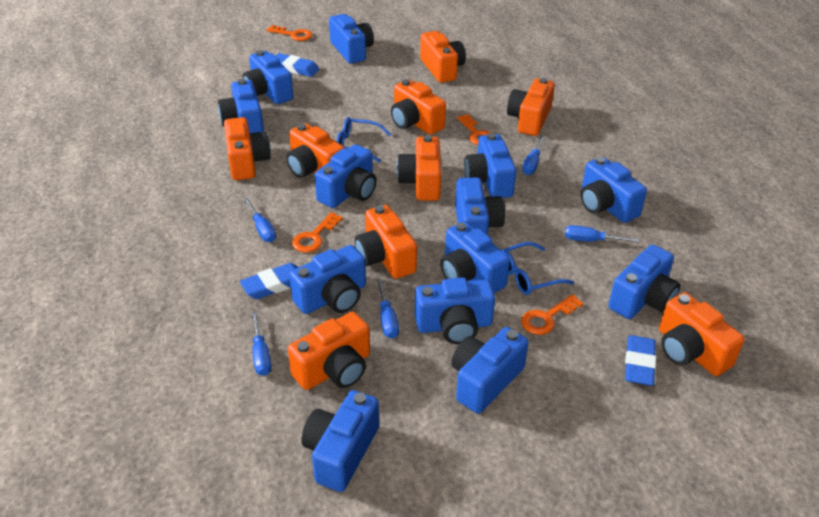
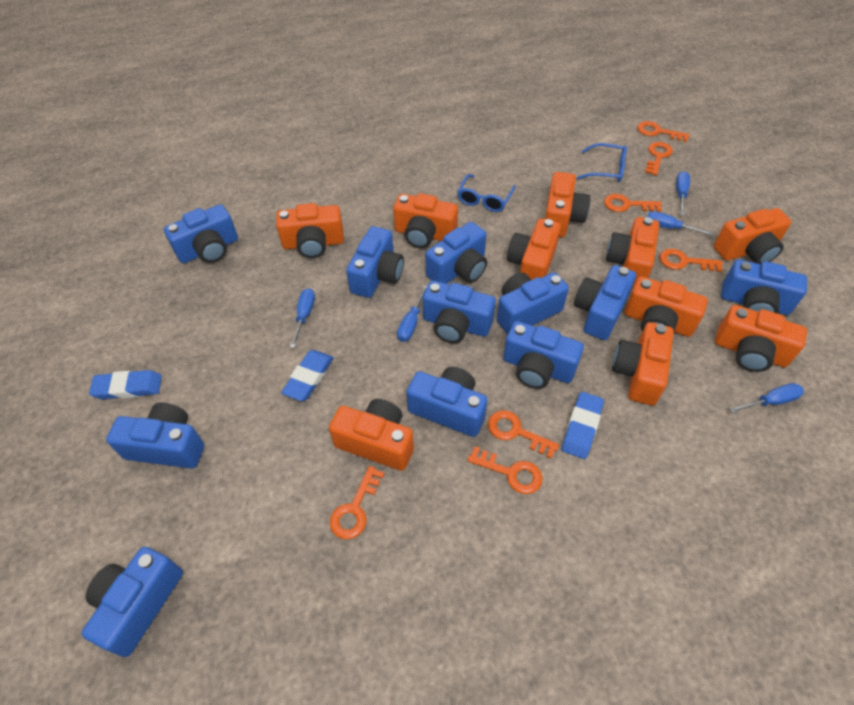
blue camera: [218,79,264,133] [242,50,293,104] [289,245,366,314] [301,390,379,492] [315,144,377,208] [329,14,374,64] [415,277,495,344] [440,221,510,293] [451,327,529,414] [455,177,505,235] [464,133,516,198] [581,157,647,223] [608,245,680,319] = 13 -> [81,547,183,657] [106,402,204,469] [164,204,238,263] [346,226,404,298] [406,367,488,437] [423,280,496,343] [425,222,487,284] [497,272,569,334] [503,321,584,389] [574,265,636,340] [721,259,807,315] = 11
orange camera: [224,117,271,180] [286,123,345,178] [288,312,370,390] [355,205,417,279] [391,79,446,135] [396,135,441,201] [420,31,466,83] [507,78,555,136] [659,292,745,376] = 9 -> [276,203,344,258] [329,399,414,471] [393,193,458,248] [507,219,561,280] [545,172,590,237] [606,217,659,287] [612,322,674,406] [625,276,708,337] [714,208,791,264] [715,305,807,372] = 10
orange key: [267,25,312,41] [292,212,343,253] [457,114,491,145] [521,294,583,335] = 4 -> [330,466,384,539] [467,446,543,494] [488,410,559,459] [604,194,662,212] [637,121,690,142] [645,142,673,175] [659,249,723,272] = 7

